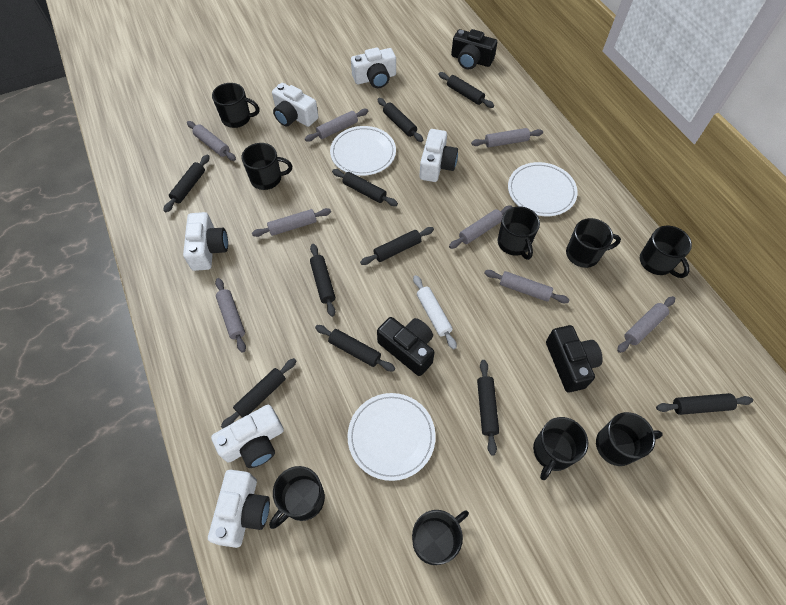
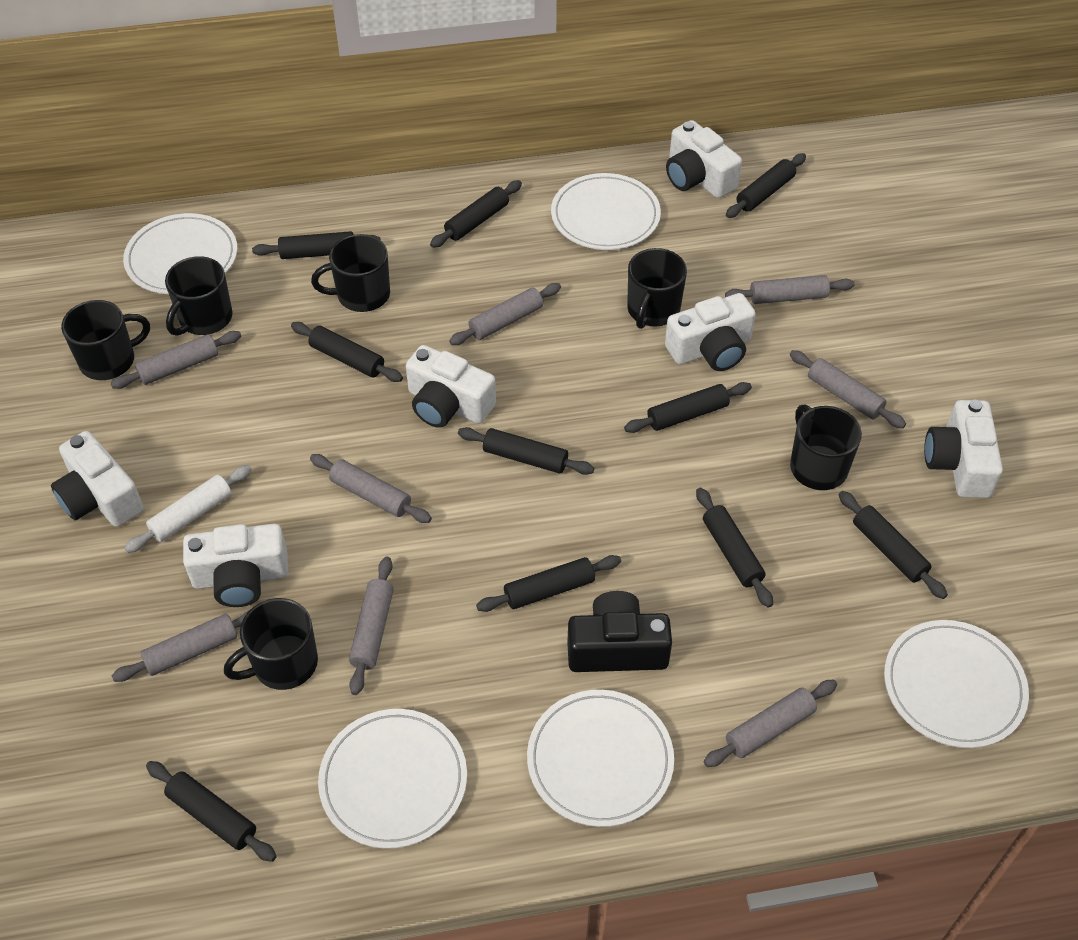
black camera: [377,317,435,376] [451,29,497,69] [546,325,603,392] = 3 -> [567,591,672,672] = 1
black mug: [212,83,259,128] [241,143,292,190] [269,466,325,529] [412,510,469,565] [498,206,540,260] [533,417,588,480] [566,218,621,268] [596,412,663,466] [640,225,692,278] = 9 -> [61,300,150,380] [165,256,233,336] [224,598,318,690] [311,234,390,312] [627,248,687,329] [790,404,862,490] = 6
white plate: [330,126,396,176] [347,393,436,481] [508,162,578,216] = 3 -> [123,213,237,294] [318,709,467,849] [527,690,674,827] [551,173,661,250] [884,620,1029,748] = 5

